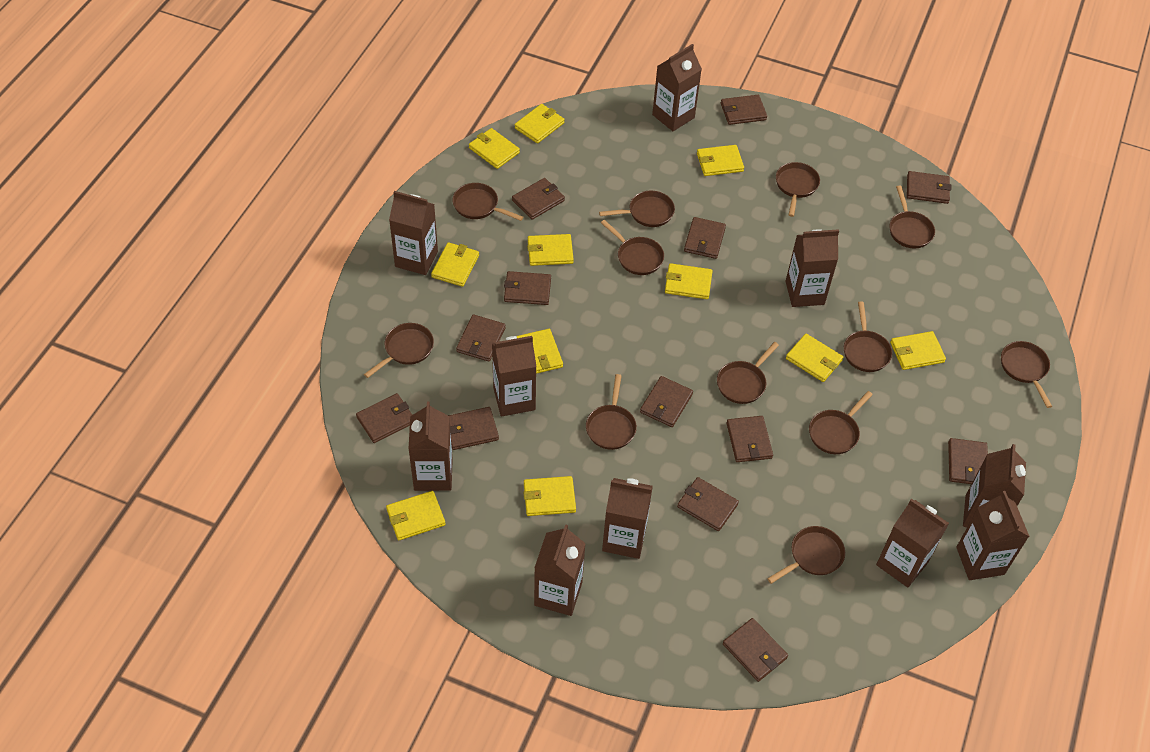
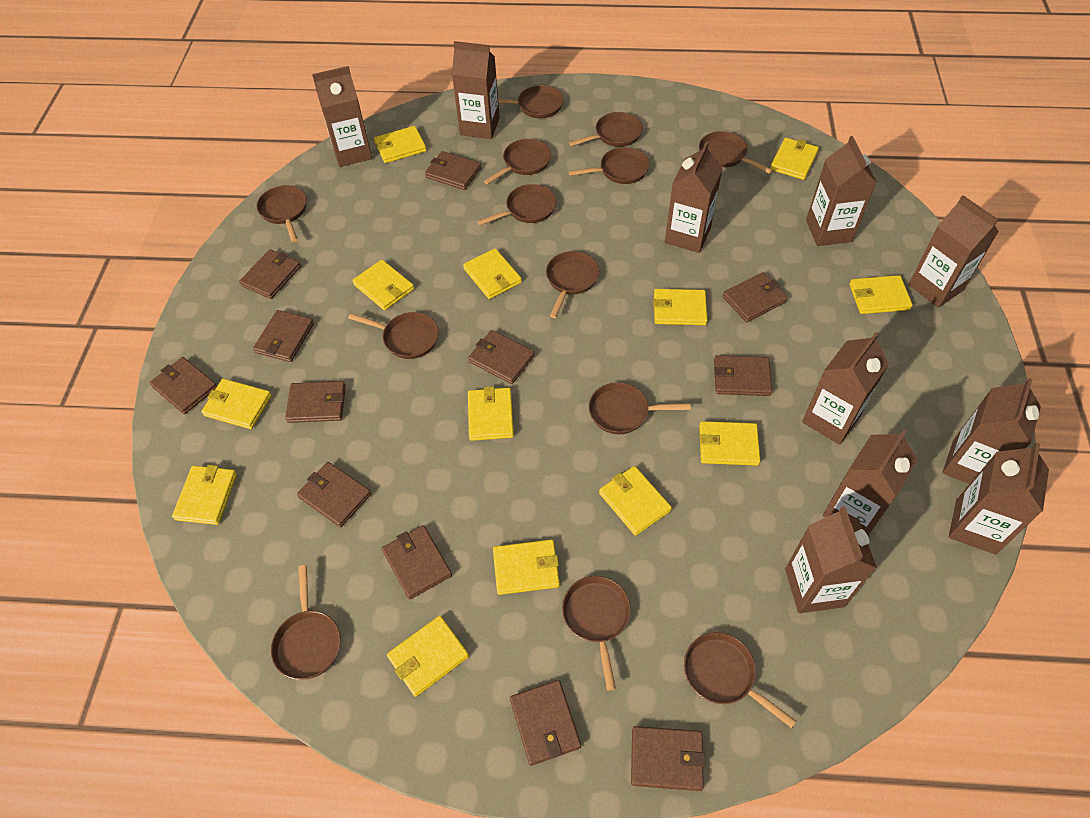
brown pan: [364,323,434,378] [452,183,523,221] [586,374,637,450] [599,191,675,227] [601,220,664,275] [717,342,779,404] [767,526,845,584] [776,162,820,217] [809,391,873,454] [844,301,892,372] [890,185,935,248] [1001,341,1052,408] = 12 -> [257,185,307,242] [271,565,341,680] [348,312,439,359] [477,184,557,226] [484,139,551,184] [498,85,564,118] [546,251,599,318] [562,576,631,691] [569,112,643,147] [569,147,650,184] [589,382,691,434] [684,632,796,728] [699,131,773,174] = 13
brown wallet: [356,393,412,443] [448,407,499,450] [456,314,506,362] [504,271,551,305] [512,178,565,220] [640,376,693,427] [677,477,739,531] [684,217,726,259] [721,95,767,125] [723,618,788,682] [726,416,773,462] [907,171,951,204] [948,438,988,484] = 13 -> [149,357,217,414] [239,249,301,299] [253,310,314,362] [285,381,346,423] [297,462,371,527] [382,525,452,600] [425,151,481,190] [468,330,535,384] [510,680,581,766] [631,726,705,791] [714,355,772,396] [723,272,788,322] = 12
yellow wallet: [386,491,446,540] [431,242,479,287] [469,128,520,169] [515,104,565,144] [517,329,563,374] [523,476,576,516] [527,234,574,266] [665,263,712,299] [697,145,744,176] [786,334,843,382] [890,331,946,370] = 11 -> [172,465,237,525] [201,379,272,429] [352,260,414,311] [374,126,426,163] [387,616,469,697] [463,248,522,299] [468,386,514,441] [493,539,560,595] [599,466,672,536] [653,289,708,325] [699,421,760,466] [770,138,819,180] [849,275,913,314] = 13

